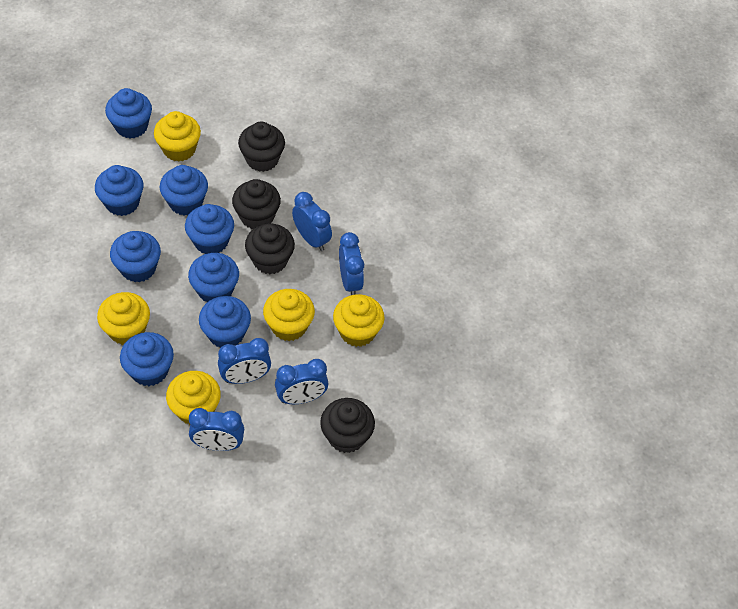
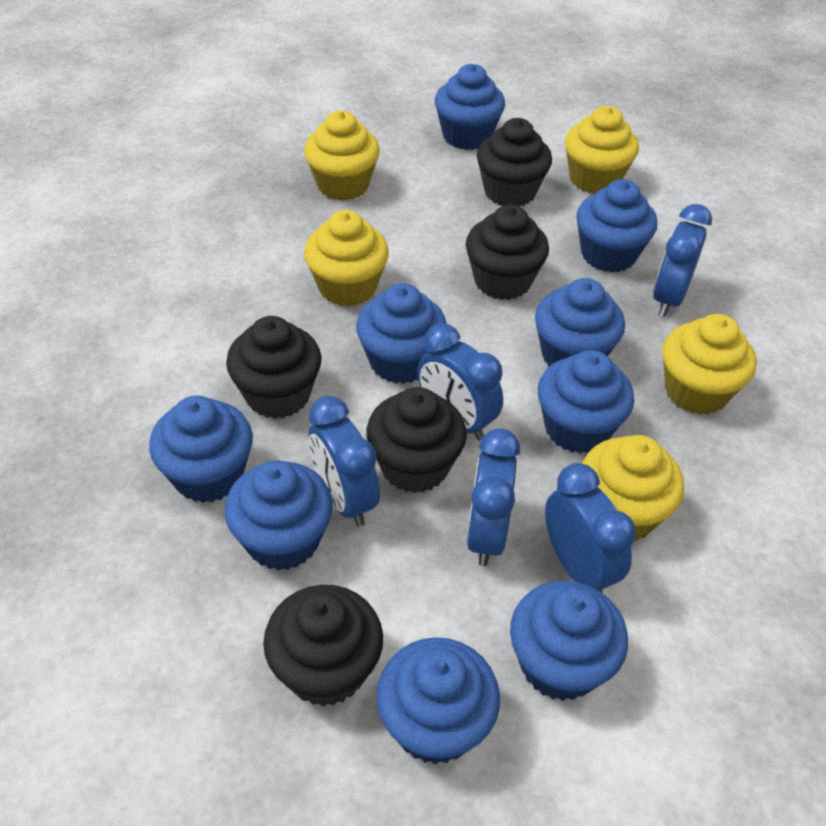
black cupcake: [232,179,281,229] [238,122,285,172] [245,223,295,274] [320,398,375,453] = 4 -> [226,316,322,419] [263,585,383,706] [367,387,467,493] [466,205,549,300] [477,118,552,206] = 5
blue cupcake: [95,165,144,216] [105,88,152,138] [110,231,161,282] [120,332,174,386] [160,165,208,216] [185,204,234,254] [188,253,239,302] [199,296,251,348] = 8 -> [149,395,253,503] [224,460,333,571] [356,283,447,384] [376,637,500,764] [435,64,505,150] [510,580,628,701] [535,278,625,367] [538,350,634,453] [576,179,657,272] = 9

